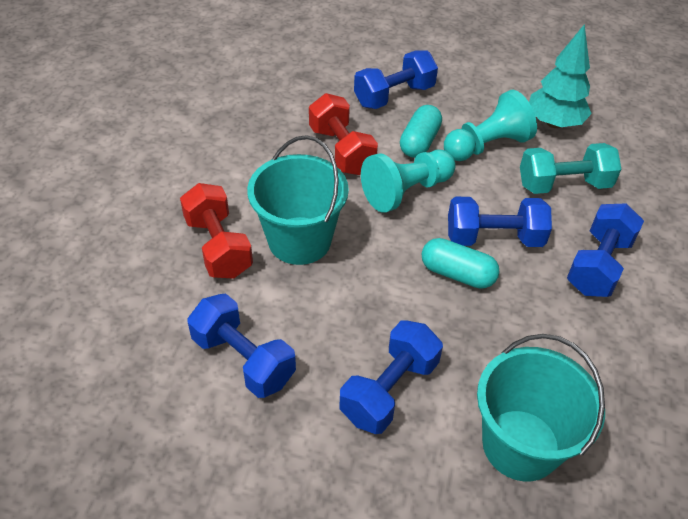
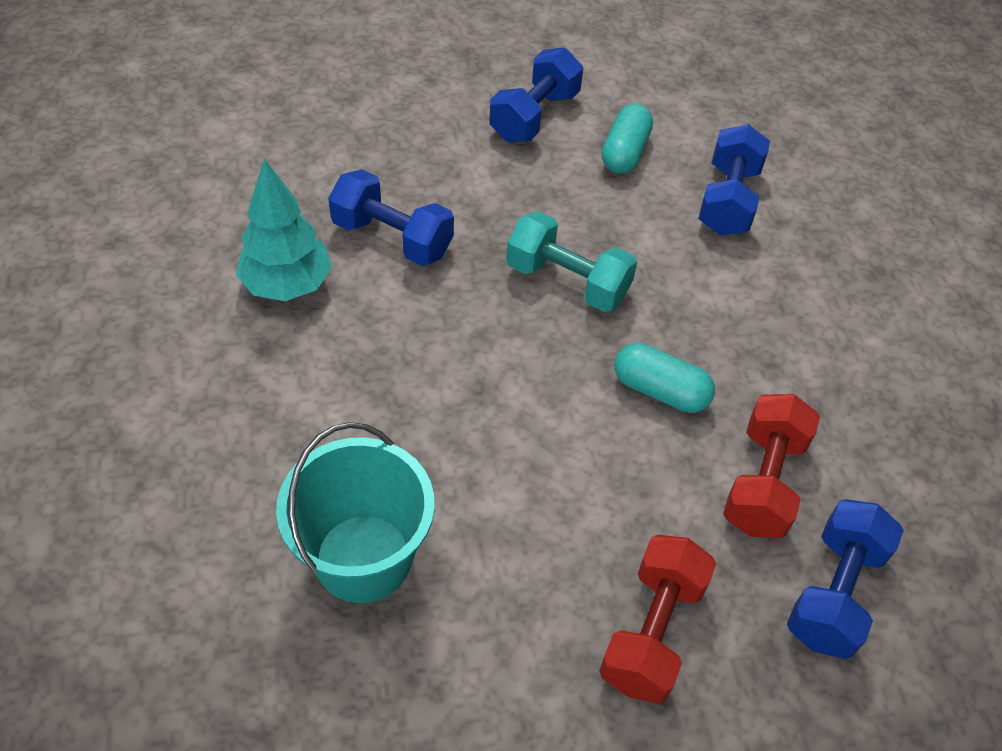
blue dumbbell: [187,294,296,398] [339,320,443,434] [354,50,438,109] [448,197,552,247] [567,203,644,297] = 5 -> [328,169,454,266] [489,47,583,142] [698,124,770,236] [787,499,904,659] = 4
turquoise bucket: [247,135,349,265] [477,334,605,481] = 2 -> [276,422,434,603] = 1
turquoise pawn: [361,150,455,213] [444,90,537,161] = 2 -> none = 0

